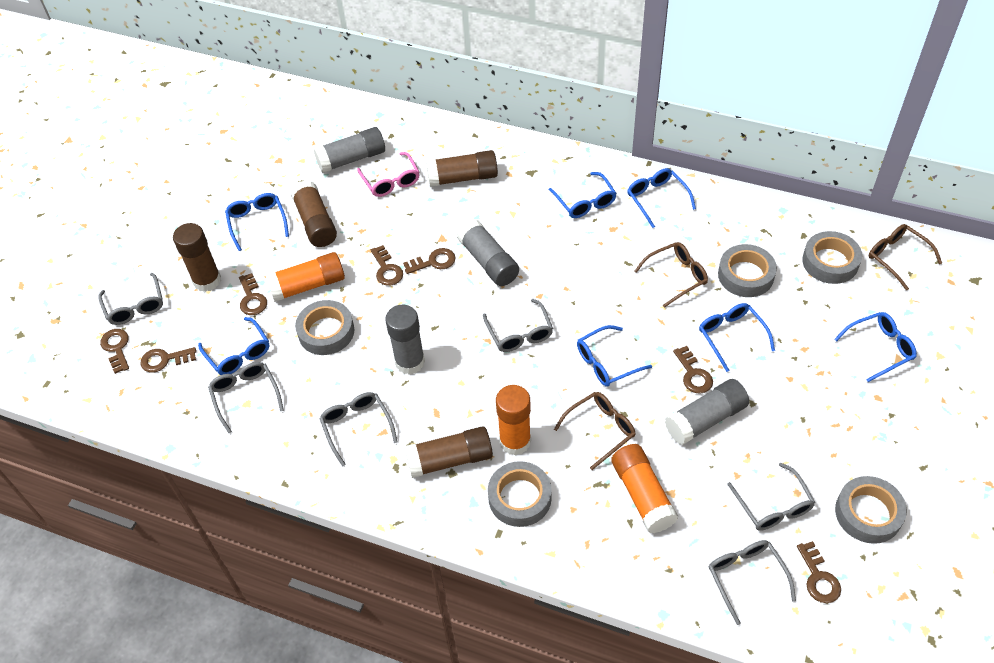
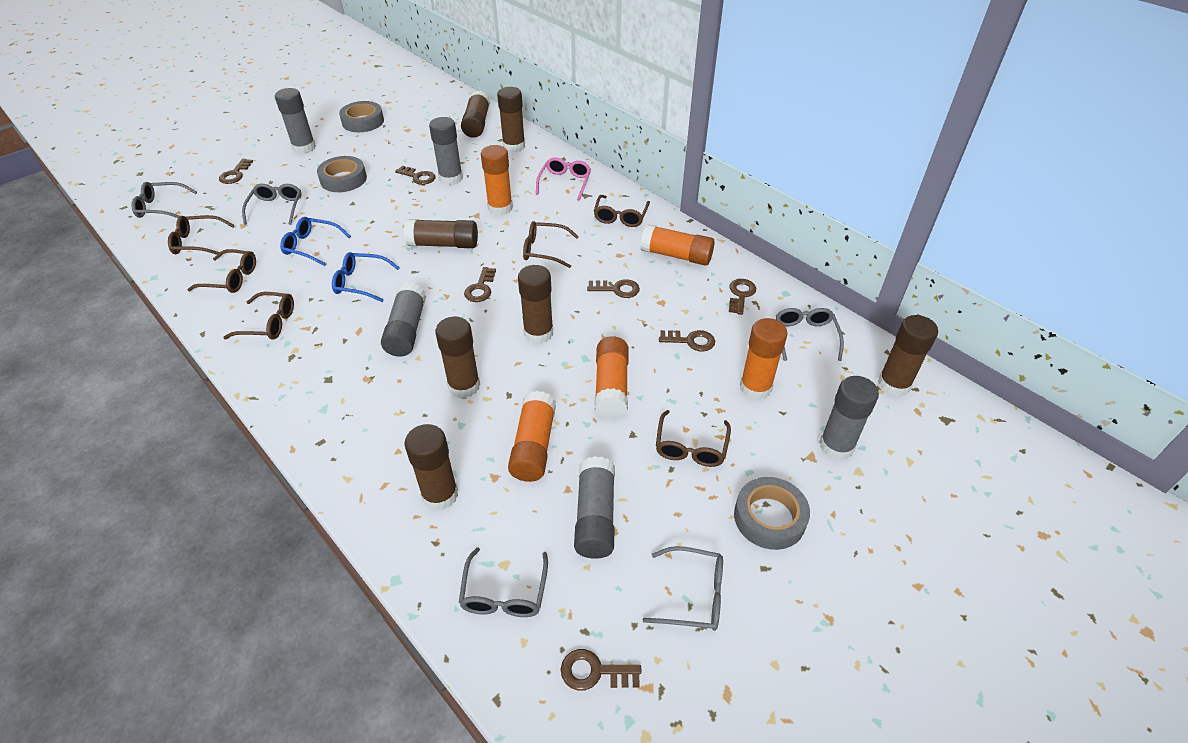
blue glasses: [198,317,269,375] [225,193,289,251] [549,172,617,218] [577,325,652,387] [627,168,696,228] [699,303,775,372] [834,312,917,382] = 7 -> [280,217,351,266] [332,252,400,302] = 2
brown glasses: [554,392,636,470] [635,242,708,308] [869,224,942,290] = 3 -> [168,215,234,255] [187,249,256,293] [223,292,294,340] [523,221,579,268] [594,195,650,227] [656,410,731,467] = 6
brown glue stick: [173,223,221,292] [291,180,337,247] [404,426,493,478] [426,150,498,187] = 4 -> [404,219,478,248] [405,424,458,511] [435,317,480,398] [461,91,490,138] [497,87,525,152] [518,265,553,344] [878,315,938,397] = 7
grey glasses: [98,273,163,325] [208,362,284,433] [319,392,398,466] [483,299,553,352] [709,540,796,625] [727,463,815,531] = 6 -> [131,182,197,218] [242,184,302,225] [459,547,548,617] [643,546,723,631] [776,308,844,361] = 5
grey glue stick: [314,127,385,173] [385,305,425,375] [457,219,519,286] [665,379,749,445] = 4 -> [275,88,316,154] [381,283,426,357] [429,117,463,185] [574,456,615,559] [819,376,879,460] = 5
grey tape: [295,300,354,355] [488,461,552,527] [718,244,777,297] [802,231,862,284] [835,476,907,544] = 5 -> [317,156,367,192] [339,101,384,132] [734,477,810,550] = 3
orange glue stick: [265,252,345,302] [496,385,531,456] [611,444,678,533] = 3 -> [481,145,513,215] [508,391,556,482] [594,336,629,419] [640,224,715,266] [740,318,788,400] = 5

